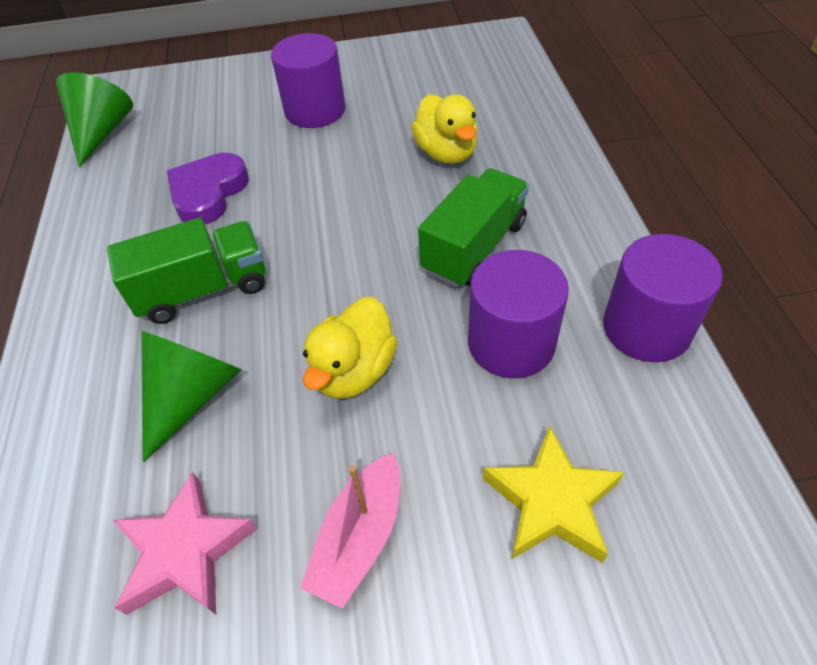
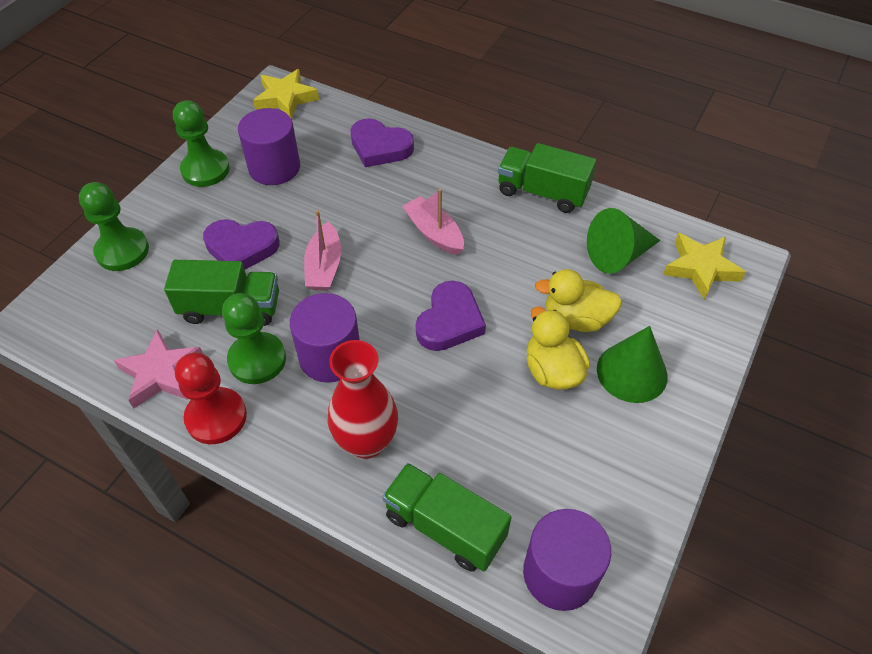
green pawn: none = 0 -> [79,182,149,271] [173,100,230,187] [222,293,286,384] = 3
green truck: [107,218,266,324] [418,168,529,288] = 2 -> [164,260,279,326] [382,463,512,572] [498,143,596,213] = 3
pink boat: [300,453,400,609] = 1 -> [304,210,341,291] [402,189,464,255] = 2
purple heart: [167,153,249,224] = 1 -> [203,219,280,270] [350,118,414,167] [416,281,486,351] = 3
red pawn: none = 0 -> [175,353,247,444] = 1
red vase: none = 0 -> [328,340,398,459] = 1
yellow star: [483,426,624,563] = 1 -> [253,69,319,119] [663,233,746,300] = 2

